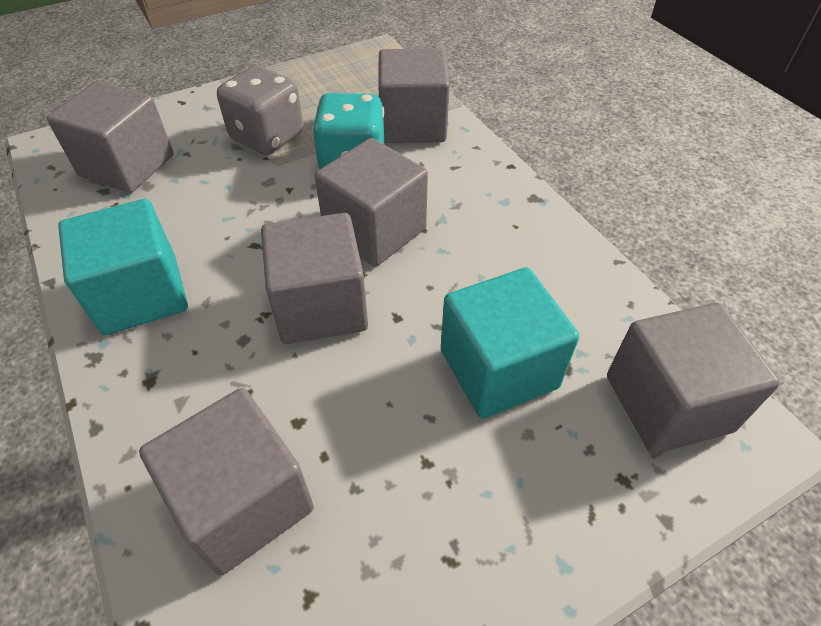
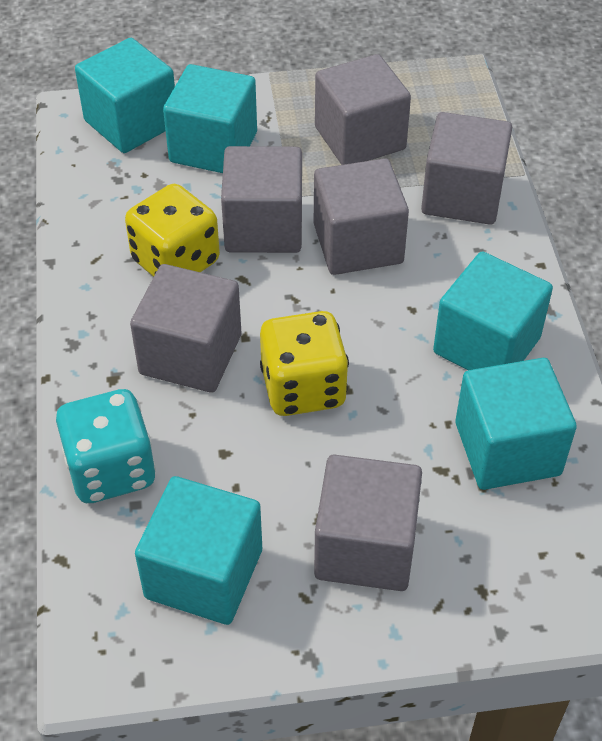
grey dice: [217,65,303,155] = 1 -> none = 0
turquoise cube: [58,199,188,335] [441,267,579,419] = 2 -> [75,38,175,153] [135,476,262,625] [163,64,257,173] [433,251,553,370] [455,358,577,490] = 5
yellow dice: none = 0 -> [125,184,220,277] [260,311,349,416] = 2

